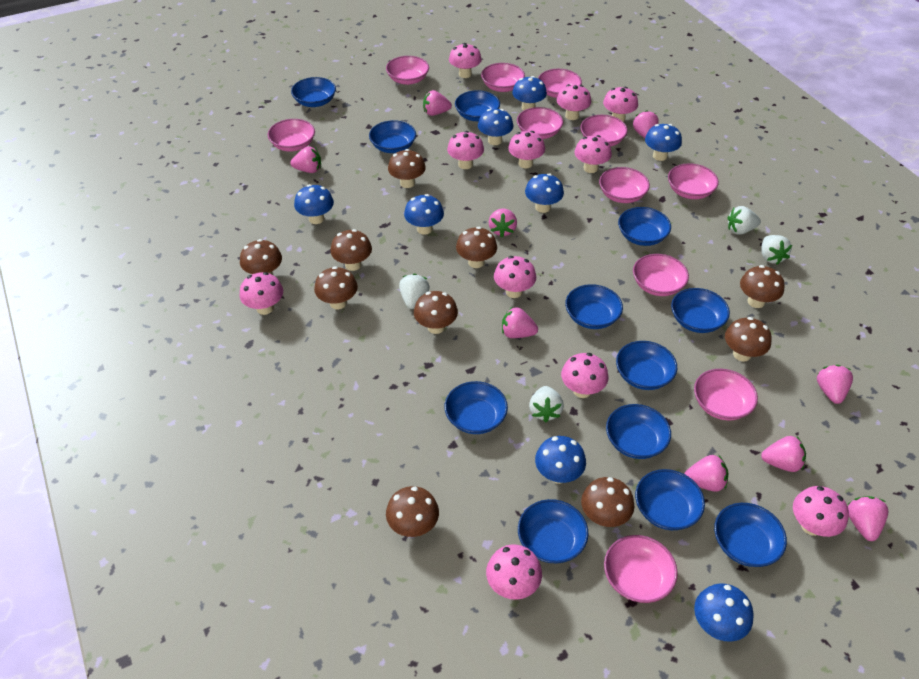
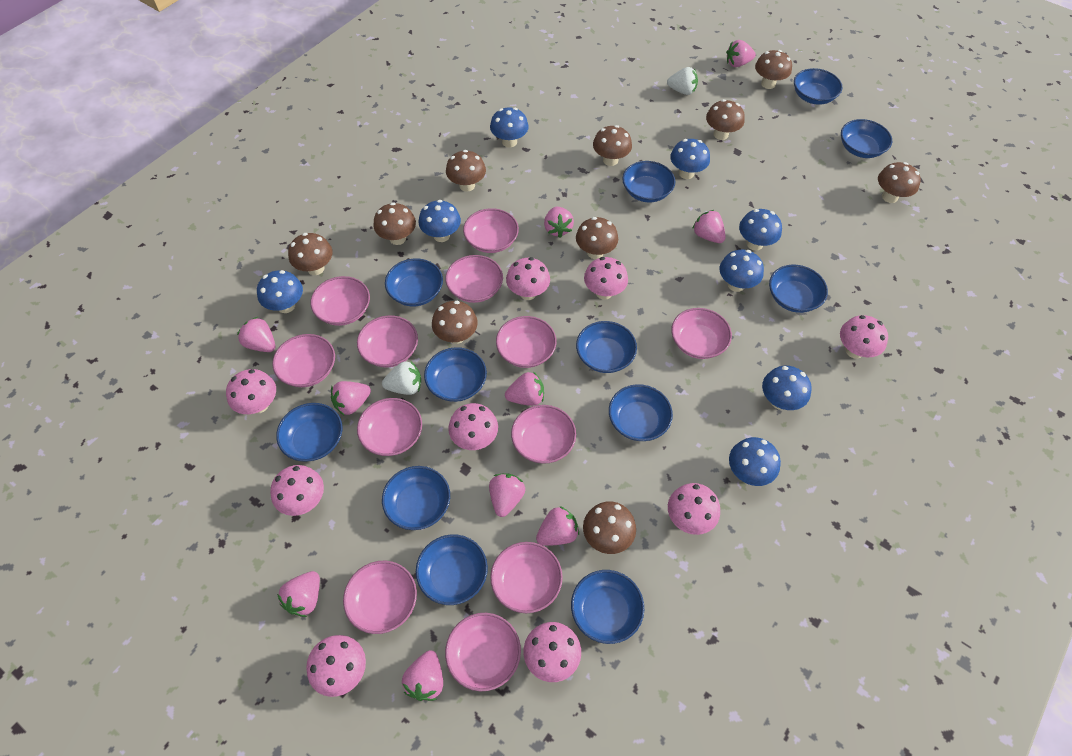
pink bowl: [268,119,315,151] [386,56,429,85] [481,63,525,92] [517,107,563,139] [538,69,582,98] [580,115,628,146] [599,167,650,203] [604,535,678,603] [633,254,689,296] [668,163,719,199] [694,369,758,421] = 11 -> [272,334,335,387] [310,276,370,326] [343,561,417,634] [357,315,418,367] [357,398,422,456] [445,255,503,303] [445,613,521,692] [463,208,519,253] [490,542,563,613] [496,316,557,368] [511,405,576,464] [671,308,732,359] = 12
pink mushroom: [240,272,283,315] [447,131,484,169] [449,43,482,78] [486,544,542,600] [494,256,536,298] [508,131,545,168] [557,84,591,120] [561,353,608,398] [574,135,612,173] [603,87,638,122] [793,486,849,537] = 11 -> [226,369,276,414] [270,465,324,516] [306,635,366,697] [448,403,498,450] [506,257,550,300] [524,622,581,682] [584,257,628,300] [668,483,720,535] [840,315,888,359] = 9
pink strawberry: [290,146,321,173] [423,90,452,116] [489,208,517,237] [502,307,538,338] [633,110,659,138] [684,455,728,492] [761,436,806,472] [817,365,853,404] [847,496,888,541] = 9 -> [237,317,275,352] [277,571,320,617] [331,381,371,415] [402,650,443,701] [489,474,525,517] [505,371,544,406] [536,506,579,546] [544,207,574,238] [692,210,726,243] [726,40,756,67] = 10
white strawberry: [399,274,430,309] [529,386,564,423] [727,206,761,235] [762,235,792,265] = 4 -> [382,361,421,395] [667,67,698,95] = 2

